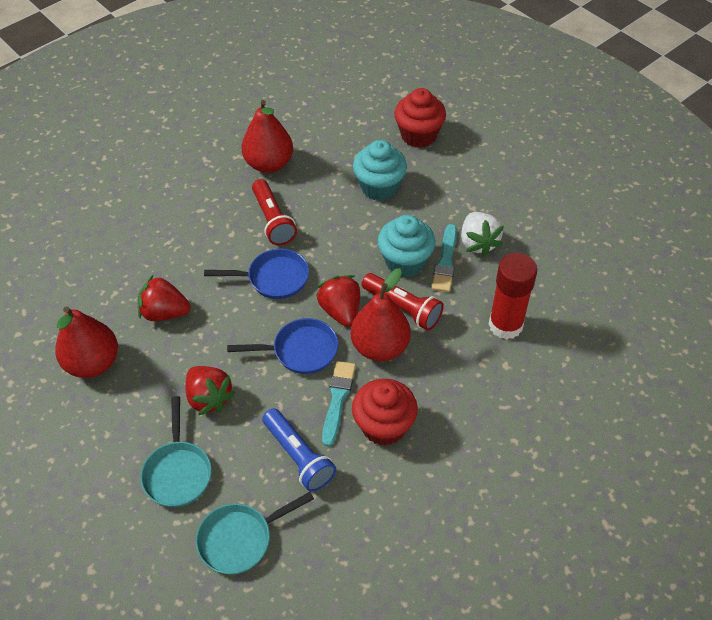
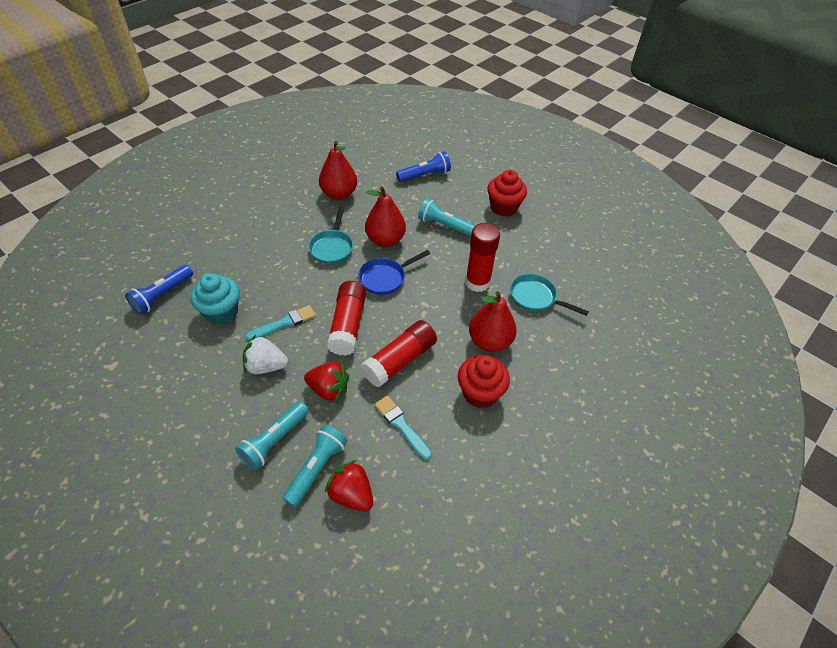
blue flashlight: [262,408,336,492] = 1 -> [125,265,193,315] [396,151,451,182] = 2
blue pan: [204,249,309,299] [227,318,338,374] = 2 -> [358,250,430,295] = 1
red flashlight: [252,179,297,245] [362,273,444,331] = 2 -> none = 0
red glue stick: [488,253,537,340] = 1 -> [327,281,366,356] [361,320,437,387] [465,223,500,292] = 3
red strawberry: [138,274,191,321] [185,366,236,416] [316,275,360,327] = 3 -> [304,362,349,402] [325,460,373,512] = 2
turquoise cupcake: [353,140,407,201] [378,215,435,277] = 2 -> [191,273,240,325] = 1
turquoise flashlight: none = 0 -> [235,402,309,470] [283,425,348,507] [418,199,476,237] = 3

